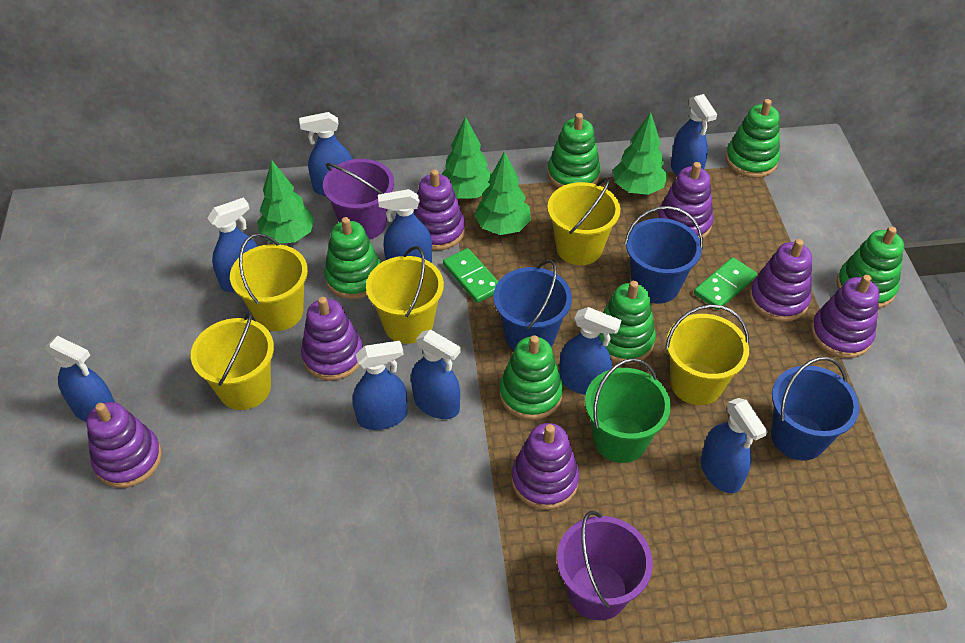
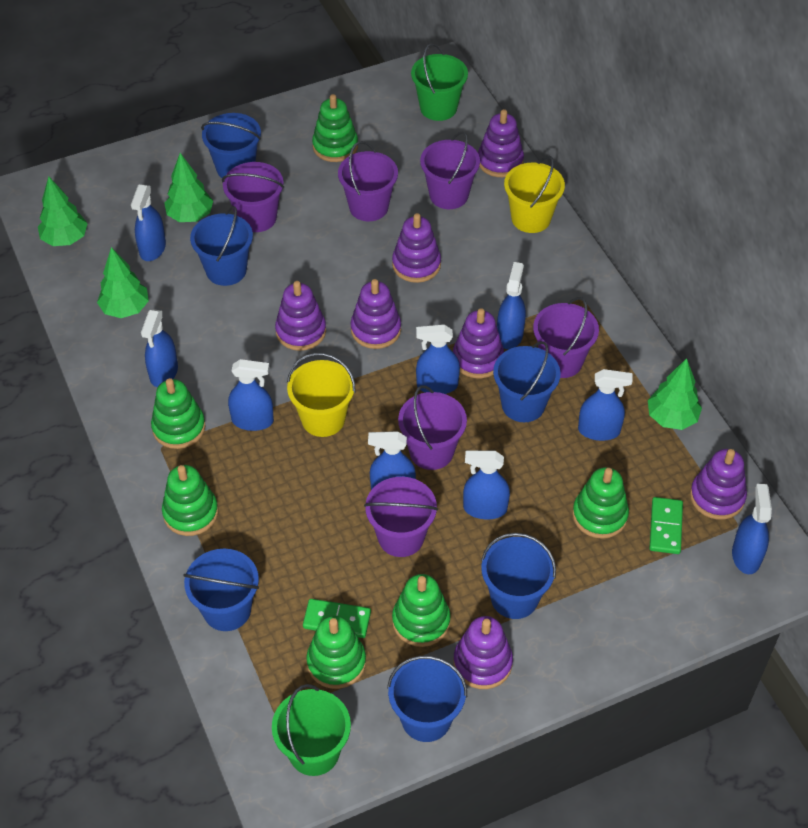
blue bucket: [493,260,572,350] [625,206,703,304] [771,357,859,461] = 3 -> [183,549,259,631] [190,206,253,286] [201,113,261,178] [387,656,467,742] [481,533,556,619] [493,341,561,422] = 6
green bucket: [585,358,671,463] = 1 -> [272,684,351,776] [411,43,468,121] = 2
purple bucket: [323,159,394,239] [557,511,653,620] = 2 -> [222,162,284,232] [338,141,398,221] [364,477,438,557] [398,385,467,470] [420,131,480,209] [533,297,599,378] = 6
yellow bucket: [191,312,274,410] [230,233,308,331] [366,246,444,344] [547,177,620,265] [665,304,749,405] = 5 -> [287,353,356,437] [504,156,565,233] = 2

